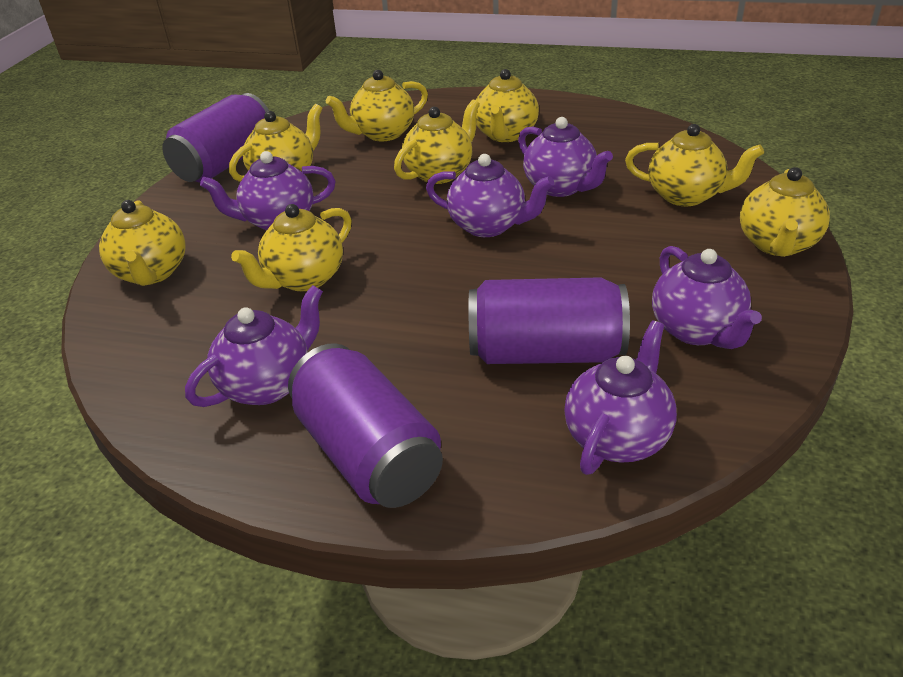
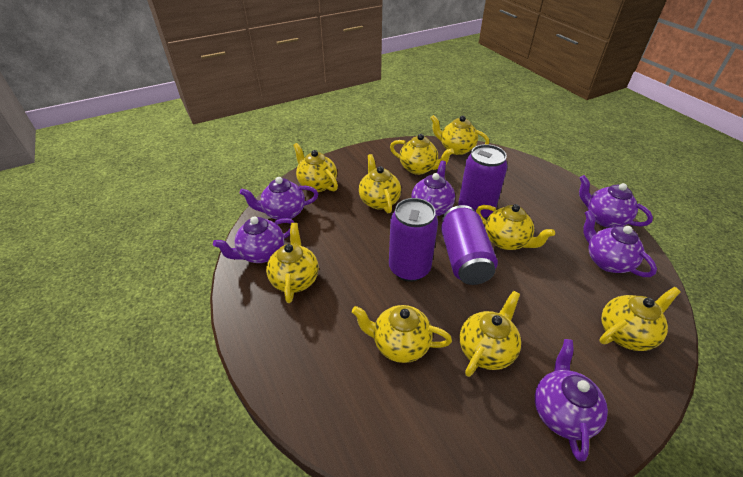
yellow teapot: [99,200,186,286] [229,103,323,182] [231,204,352,291] [326,70,428,142] [394,99,480,184] [476,69,539,142] [625,124,764,206] [740,167,830,257] = 8 -> [266,223,319,303] [293,143,338,192] [352,305,452,363] [359,154,401,213] [390,134,454,175] [430,115,489,155] [460,291,521,377] [476,204,555,250] [599,287,681,351] = 9

